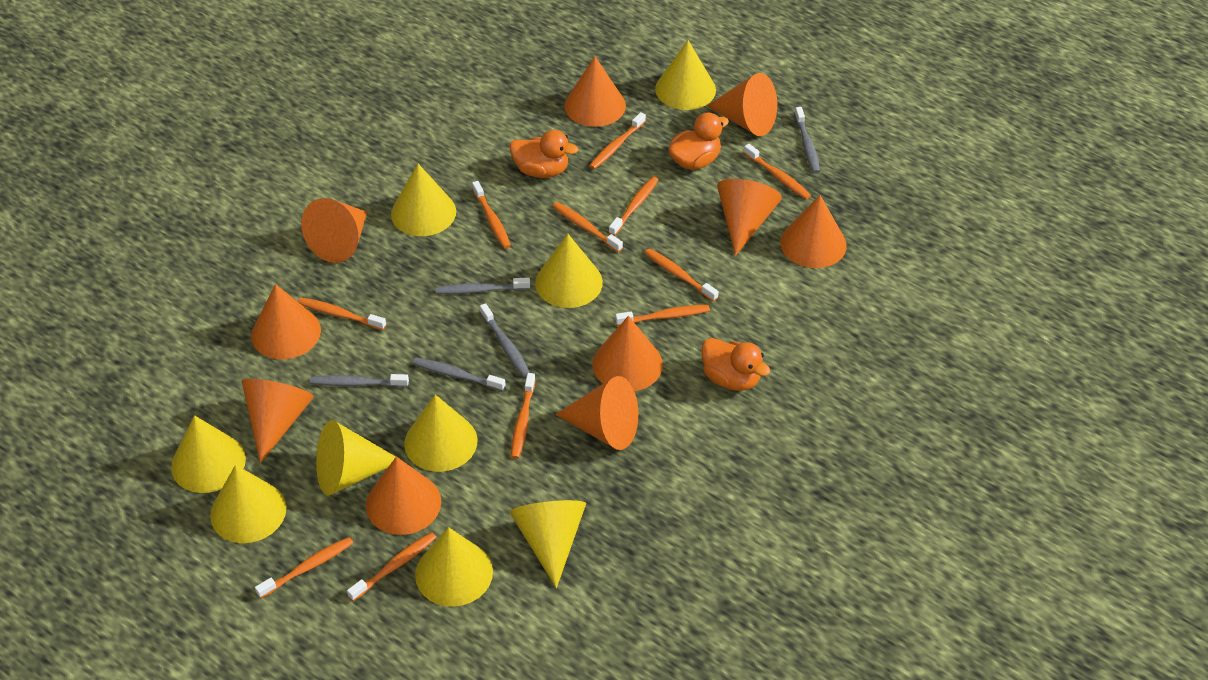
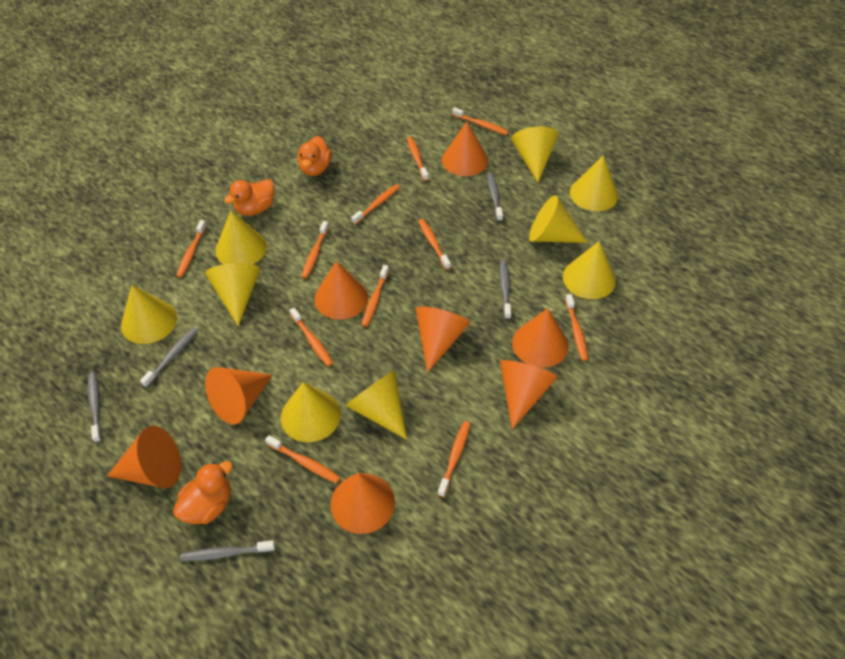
orange cone: [242,379,314,463] [251,284,321,359] [301,198,367,263] [366,456,441,535] [555,376,638,450] [564,57,626,127] [592,316,663,391] [707,73,777,136] [717,179,782,256] [780,195,847,268] = 10 -> [107,426,181,488] [205,367,273,424] [314,261,368,320] [331,473,395,534] [415,307,470,372] [442,122,488,176] [500,360,558,429] [512,308,568,368] = 8

